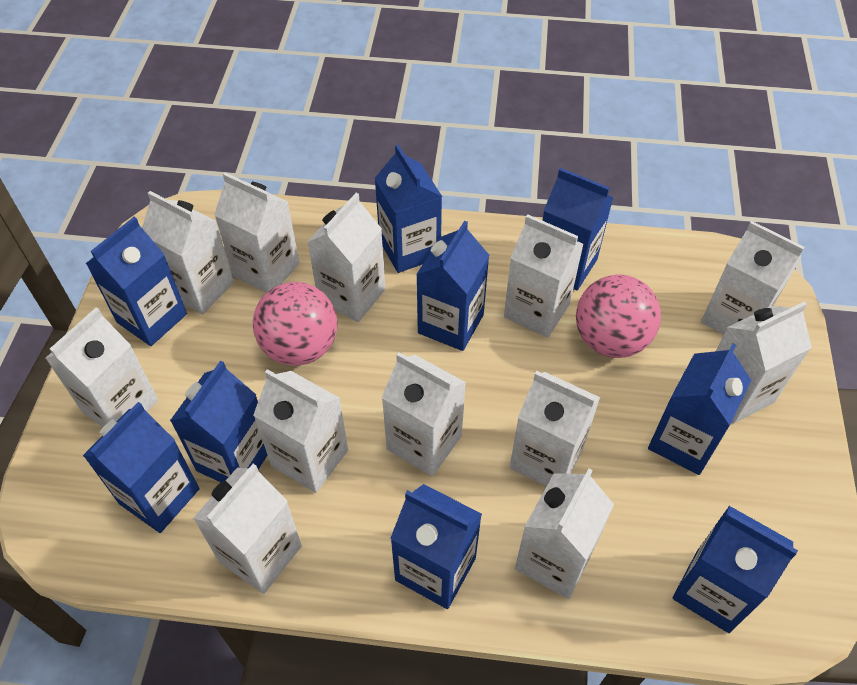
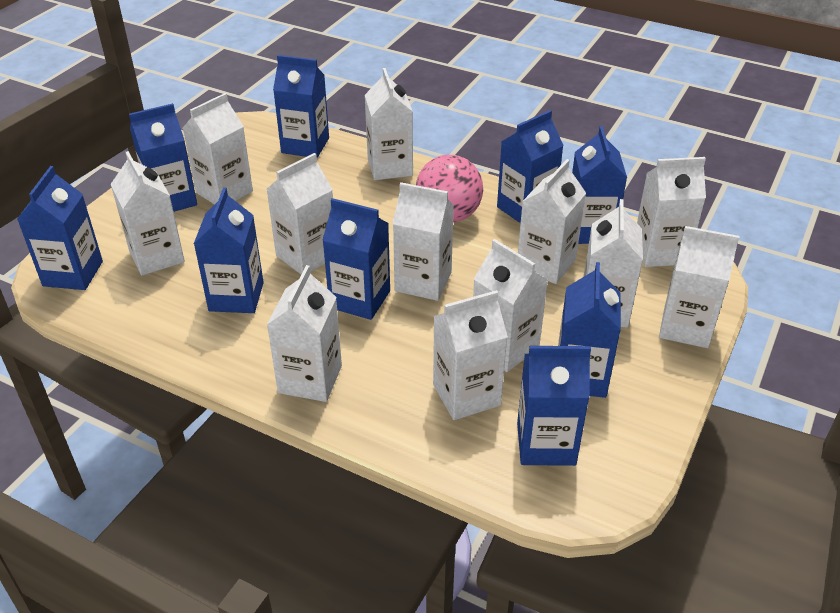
pink ball: [253,282,337,365] [576,275,661,358] = 2 -> [416,155,483,222] = 1

